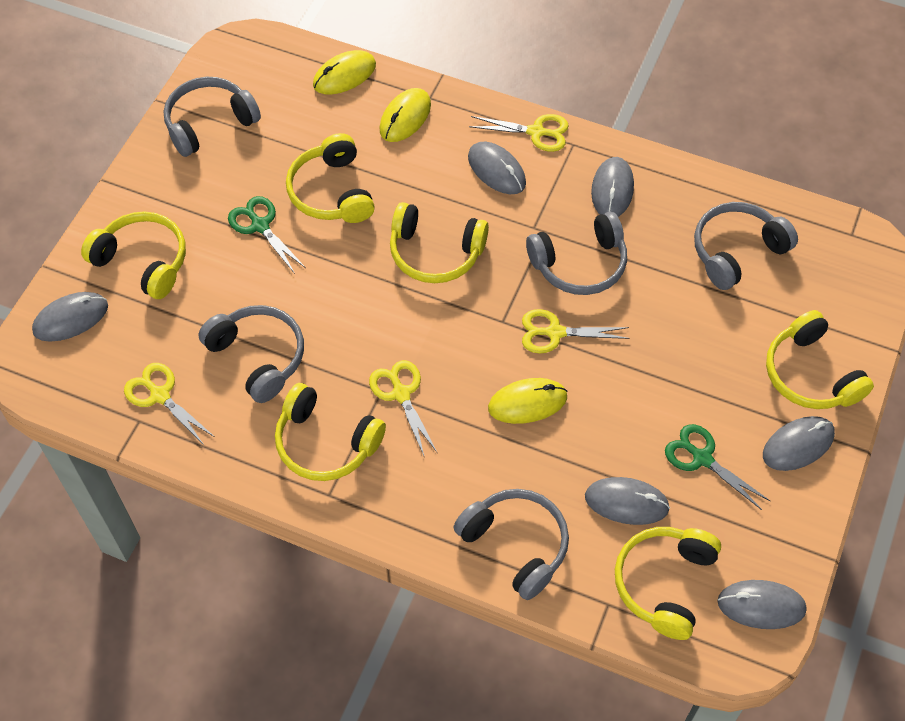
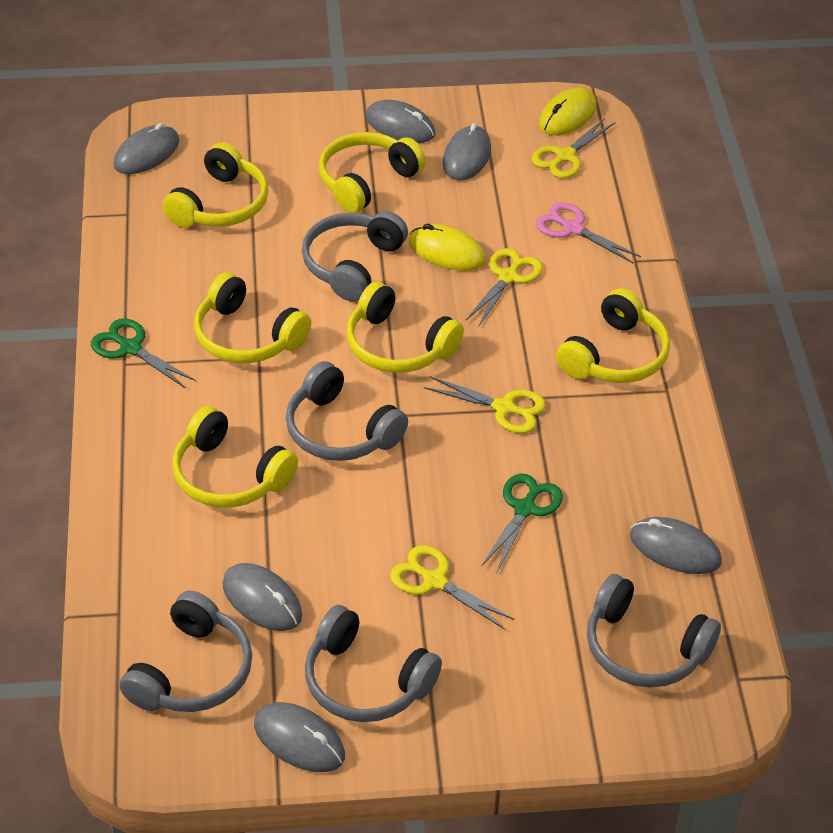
pink scissors: none = 0 -> [536,202,641,263] = 1
yellow mouse: [313,50,376,94] [379,88,431,142] [488,378,568,424] = 3 -> [409,224,486,271] [539,88,597,135] = 2

